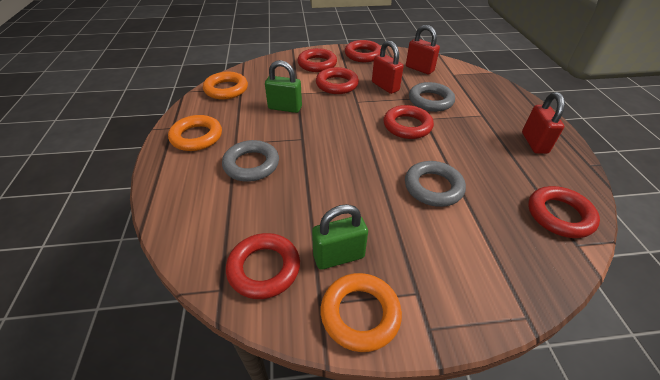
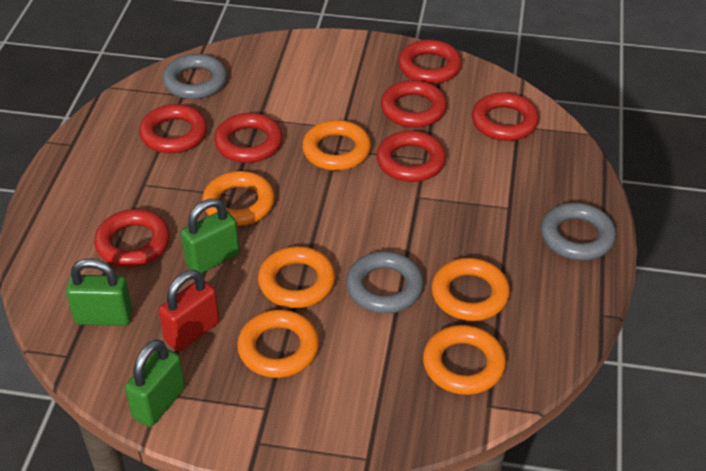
green padlock: [265,60,302,113] [312,204,368,270] = 2 -> [66,258,132,326] [125,339,185,427] [181,198,240,273] = 3
orange ring: [168,115,222,151] [203,72,248,100] [321,273,402,352] = 3 -> [202,171,275,226] [237,310,319,378] [258,246,335,308] [302,120,371,171] [423,325,506,395] [431,258,510,321] = 6
red padlock: [372,40,404,94] [406,25,440,74] [522,92,565,154] = 3 -> [158,270,220,351] = 1
red ring: [226,233,300,299] [297,48,337,72] [316,67,359,94] [345,40,381,62] [383,105,434,139] [528,186,600,238] = 6 -> [94,209,170,267] [139,104,207,154] [214,113,283,163] [376,131,446,182] [381,80,447,128] [398,40,462,84] [472,92,539,141] = 7

